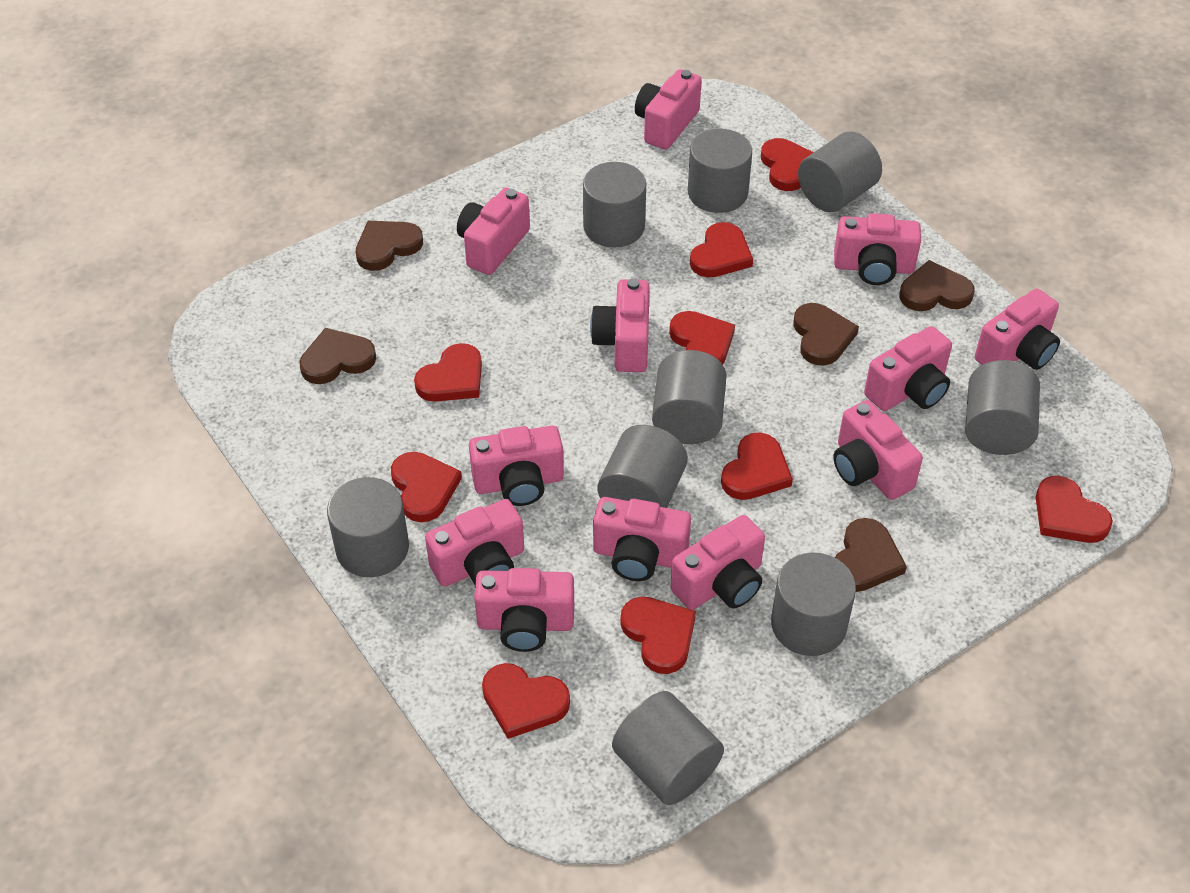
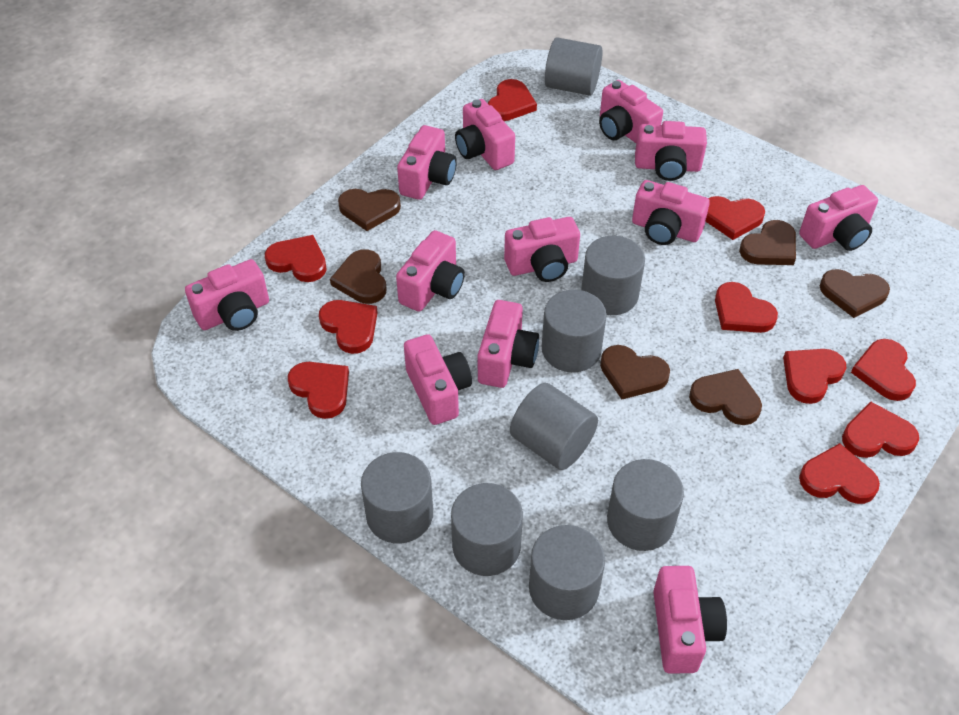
brown heart: [299,328,376,384] [356,221,423,271] [793,303,859,366] [835,518,907,592] [899,260,975,311] = 5 -> [330,249,387,304] [338,189,401,231] [600,345,670,400] [689,369,762,425] [739,220,796,265] [820,269,890,318] = 6
grey cylinder: [327,477,409,577] [583,162,646,247] [598,425,688,508] [612,691,724,805] [652,350,727,444] [688,129,752,213] [771,552,856,656] [798,131,882,212] [965,360,1040,455] = 9 -> [361,452,433,544] [451,483,523,576] [510,383,598,470] [529,525,605,620] [542,290,607,372] [545,37,603,96] [581,236,645,315] [607,459,684,551] = 8
red heart: [391,452,462,522] [414,343,482,402] [482,663,570,739] [620,597,696,674] [669,311,735,364] [690,222,753,277] [721,432,793,500] [761,138,814,191] [1036,476,1113,543] = 9 -> [265,235,327,282] [288,362,349,419] [319,300,378,354] [488,79,537,121] [705,196,765,240] [715,282,778,333] [783,349,846,404] [799,443,880,504] [842,401,919,458] [851,339,916,401] = 10

